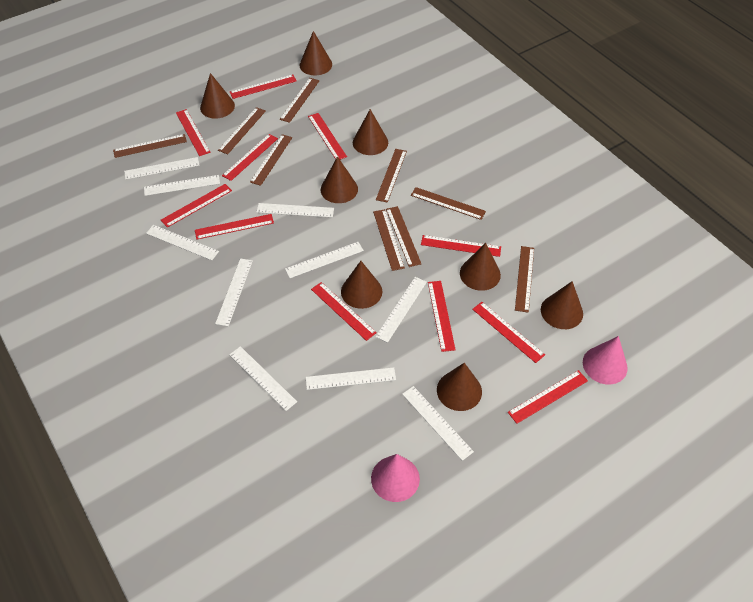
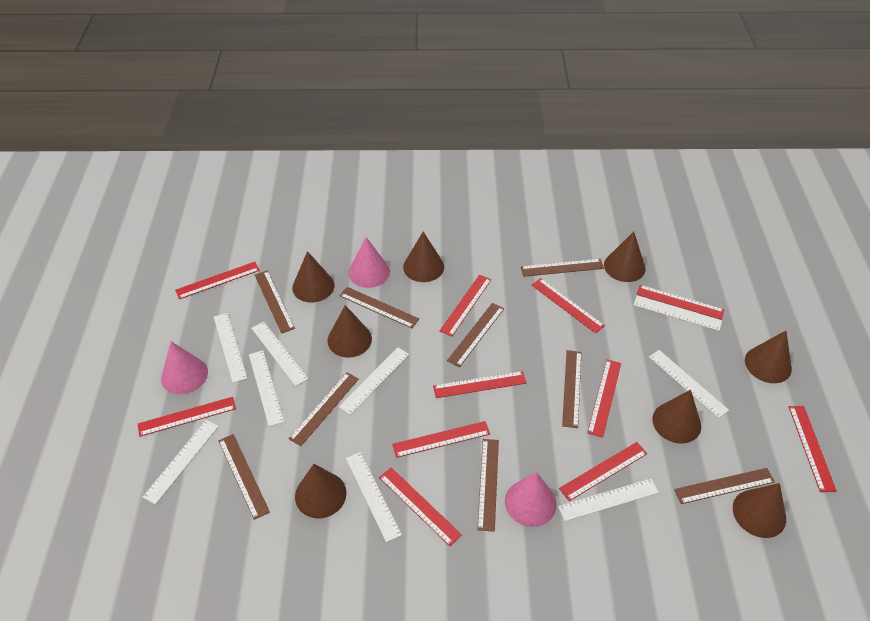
pink cone: [371,454,420,502] [583,336,628,384] = 2 -> [161,341,208,394] [349,237,390,288] [505,472,557,527] = 3
white ruler: [124,157,200,180] [144,175,220,196] [146,225,219,260] [215,258,253,327] [229,346,297,411] [257,203,334,218] [285,242,364,278] [306,367,396,390] [375,277,427,343] [402,386,474,461] = 10 -> [142,420,219,505] [214,313,248,383] [249,350,284,427] [251,322,308,386] [339,347,409,415] [346,452,402,543] [558,479,659,521] [634,295,722,331] [649,350,729,418] = 9

